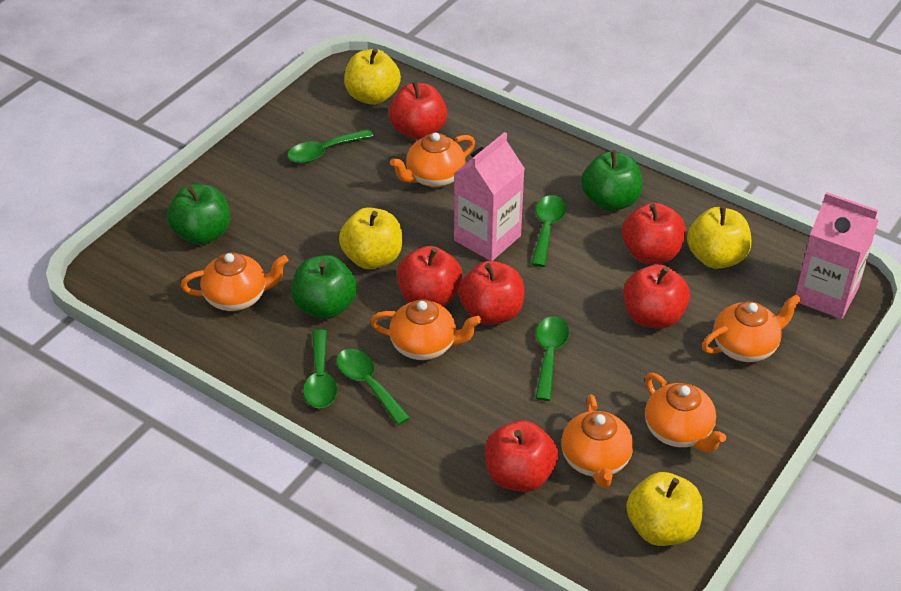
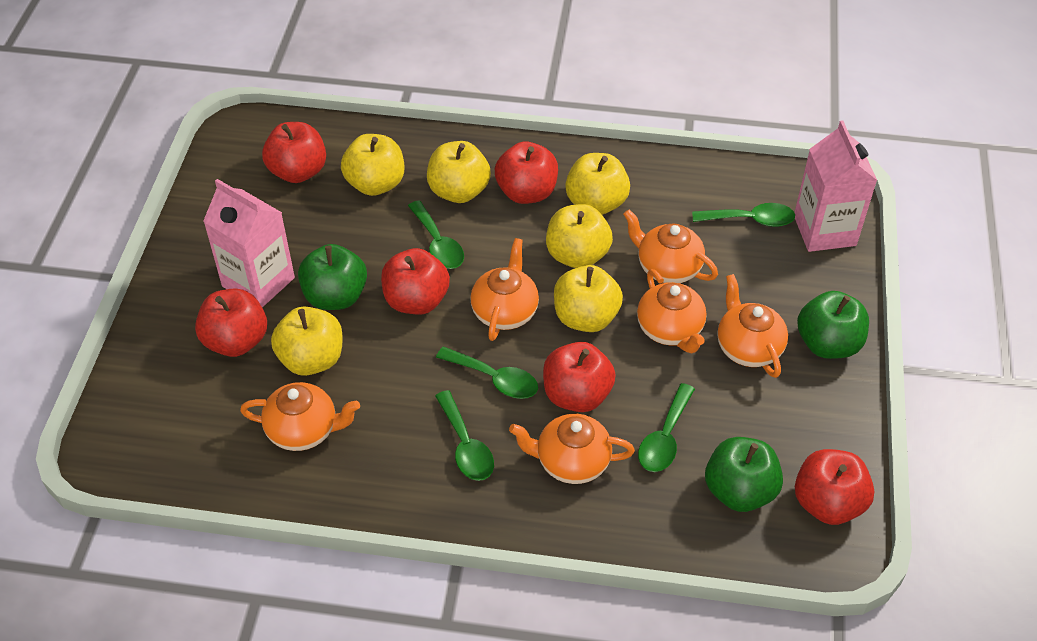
yellow apple: [339,207,402,269] [344,48,401,105] [627,472,703,546] [687,206,751,269] = 4 -> [271,306,342,376] [341,134,404,196] [427,141,491,203] [546,204,613,268] [554,265,623,332] [565,153,630,215] = 6

